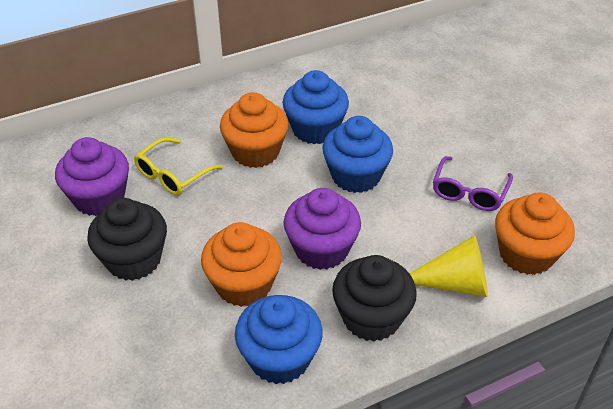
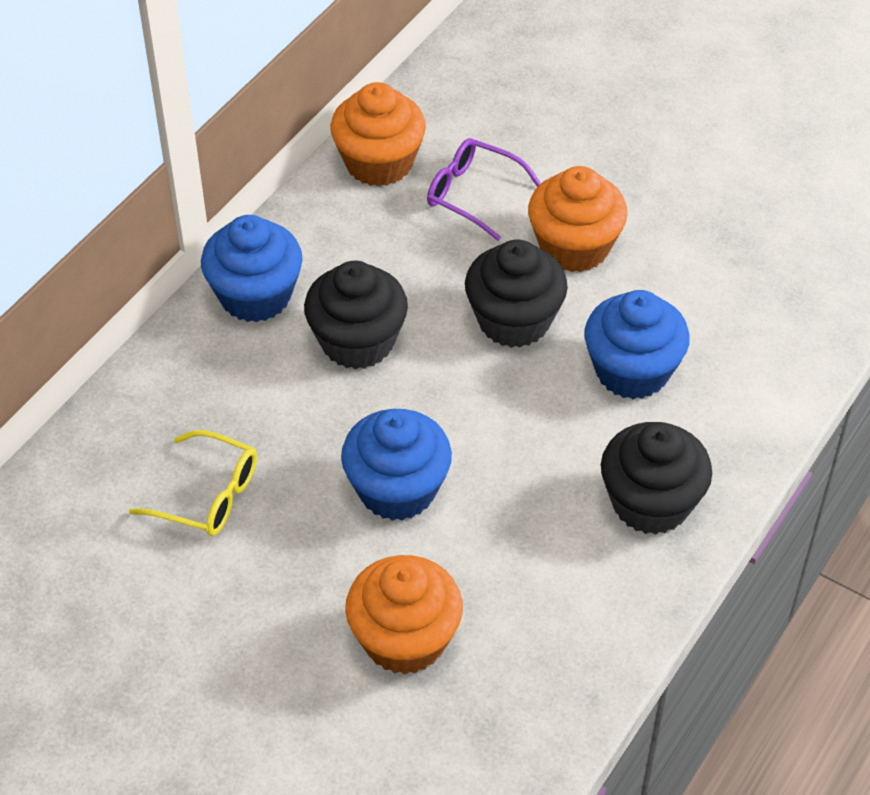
black cupcake: [87,198,167,281] [332,255,417,342] = 2 -> [304,261,408,369] [465,240,568,348] [601,422,712,535] = 3
purple cupcake: [55,137,129,216] [283,188,361,270] = 2 -> none = 0
yellow cone: [409,235,488,297] = 1 -> none = 0

